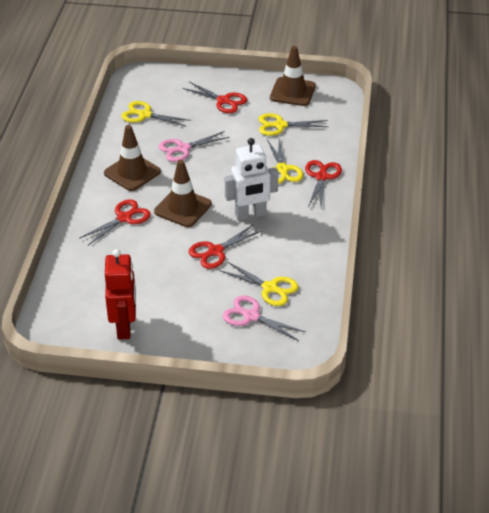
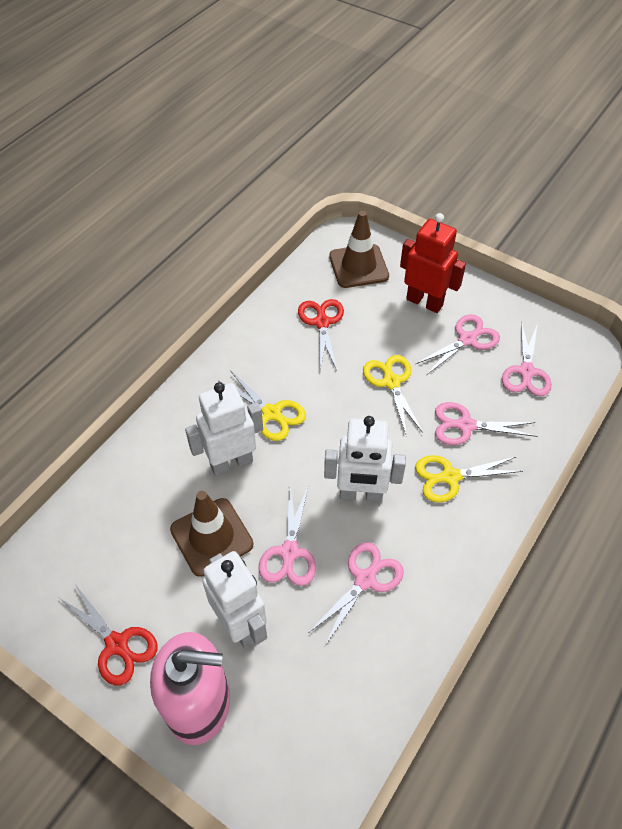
brown traffic cone: [104,125,161,191] [154,160,212,227] [270,46,316,106] = 3 -> [170,491,254,577] [329,211,389,288] = 2
pink scissors: [159,131,230,162] [223,295,305,341] = 2 -> [258,485,316,586] [309,542,404,645] [415,315,500,375] [435,402,537,445] [502,321,552,397] = 5
pink soap dispenser: none = 0 -> [150,632,230,745] = 1
red scissors: [80,199,151,245] [183,82,247,113] [188,225,261,269] [305,160,342,207] = 4 -> [58,583,158,686] [298,299,344,371] = 2
white robot: [225,138,279,221] = 1 -> [185,382,263,476] [202,551,267,648] [324,416,406,502] = 3
yellow scissors: [121,101,191,127] [220,262,299,306] [259,113,328,136] [267,139,303,184] = 4 -> [218,370,306,441] [363,355,423,437] [415,455,523,503] = 3

